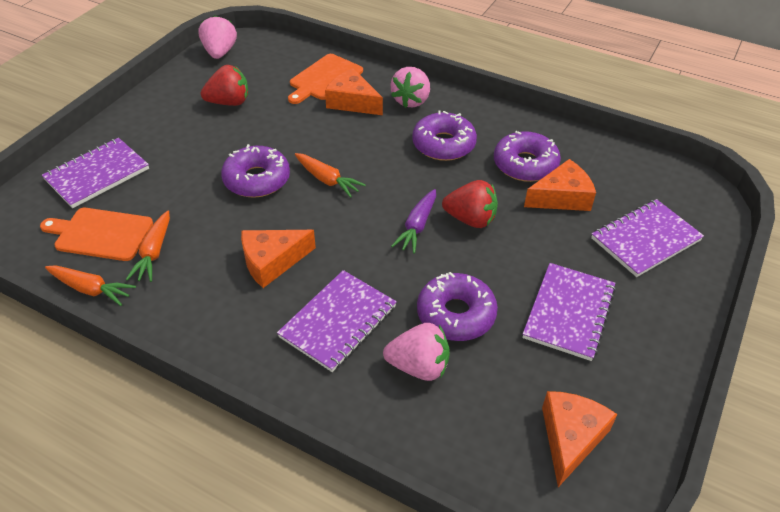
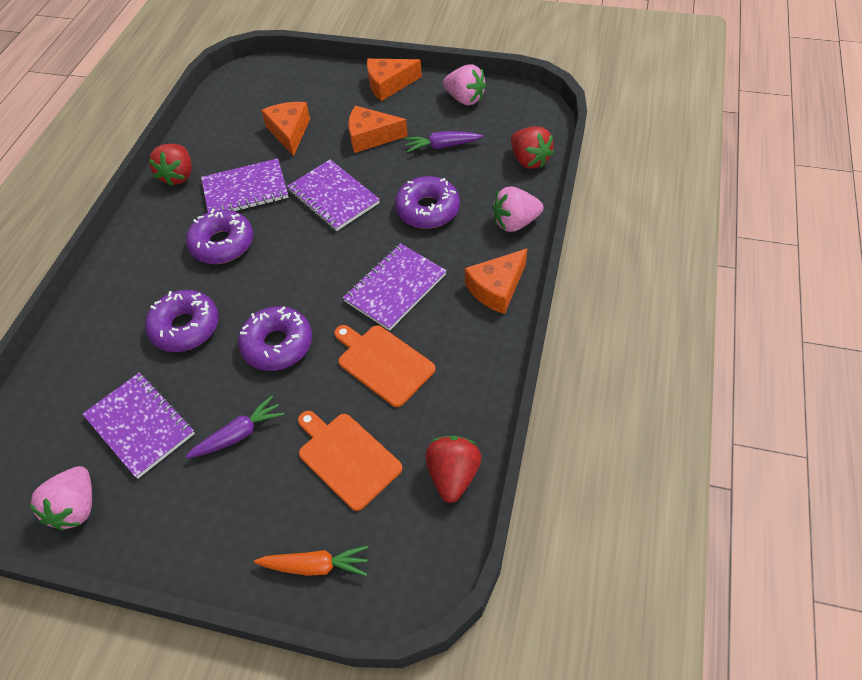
orange carrot: [45,265,136,306] [126,211,170,282] [295,153,366,198] = 3 -> [254,545,368,576] = 1
purple carrot: [391,189,436,254] = 1 -> [186,395,284,458] [405,131,483,152] = 2
red strawberry: [201,65,248,106] [442,180,498,228] = 2 -> [148,144,192,186] [425,436,482,503] [511,126,554,169] = 3

